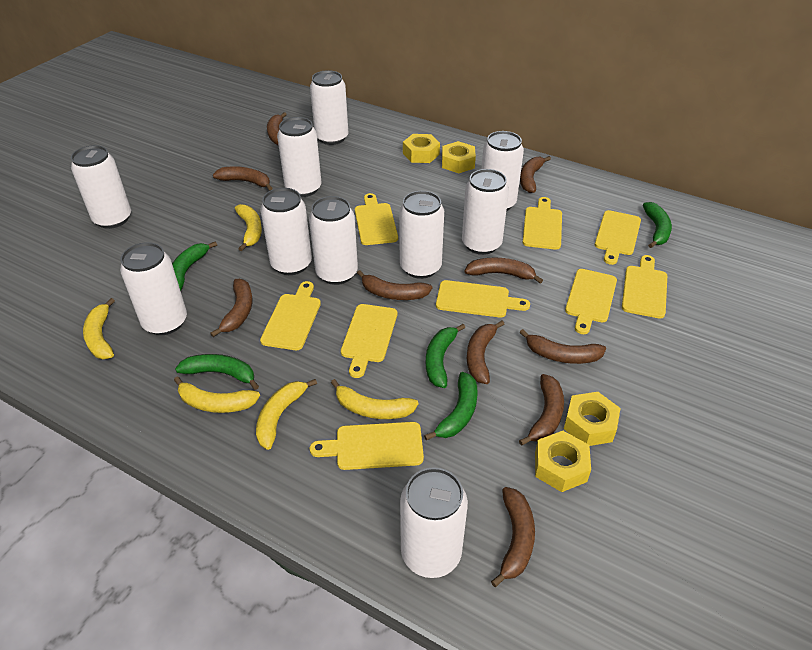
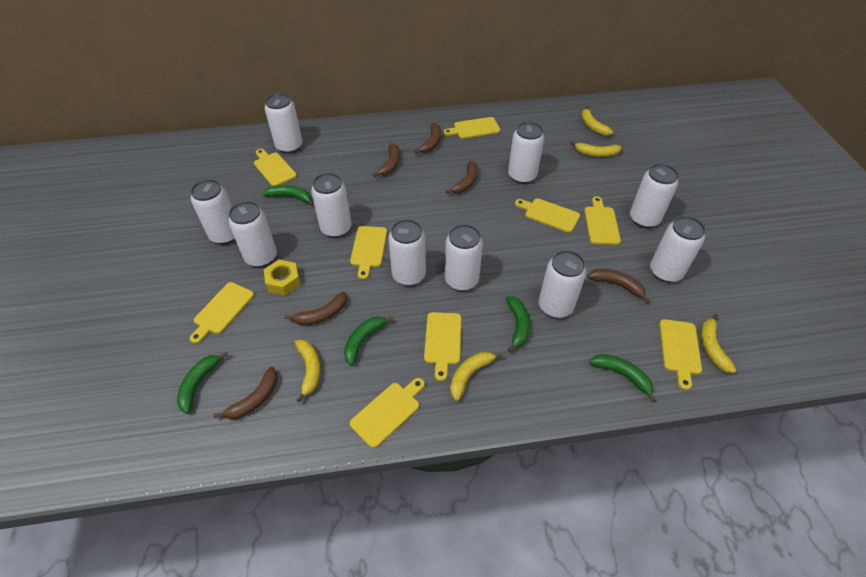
brown banana: [210,279,252,337] [213,166,272,190] [267,112,287,146] [357,270,432,300] [465,258,543,284] [467,321,504,384] [491,487,535,587] [519,329,606,364] [519,374,564,446] [520,156,551,193] = 10 -> [213,367,278,419] [284,292,347,326] [373,143,400,177] [414,123,441,154] [446,161,478,194] [588,269,649,303] = 6
yellow nut: [403,134,440,163] [442,141,476,173] [535,431,591,492] [564,392,621,446] = 4 -> [264,260,301,296] = 1

